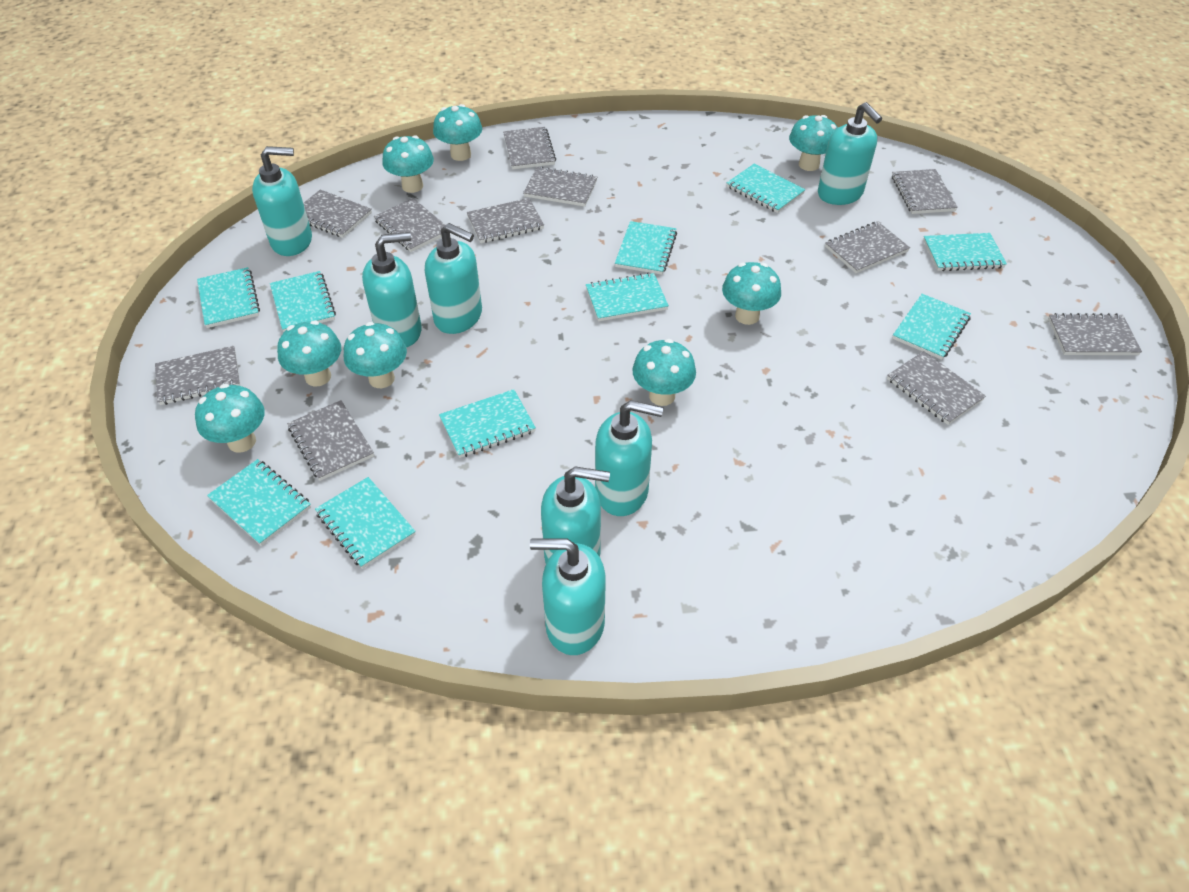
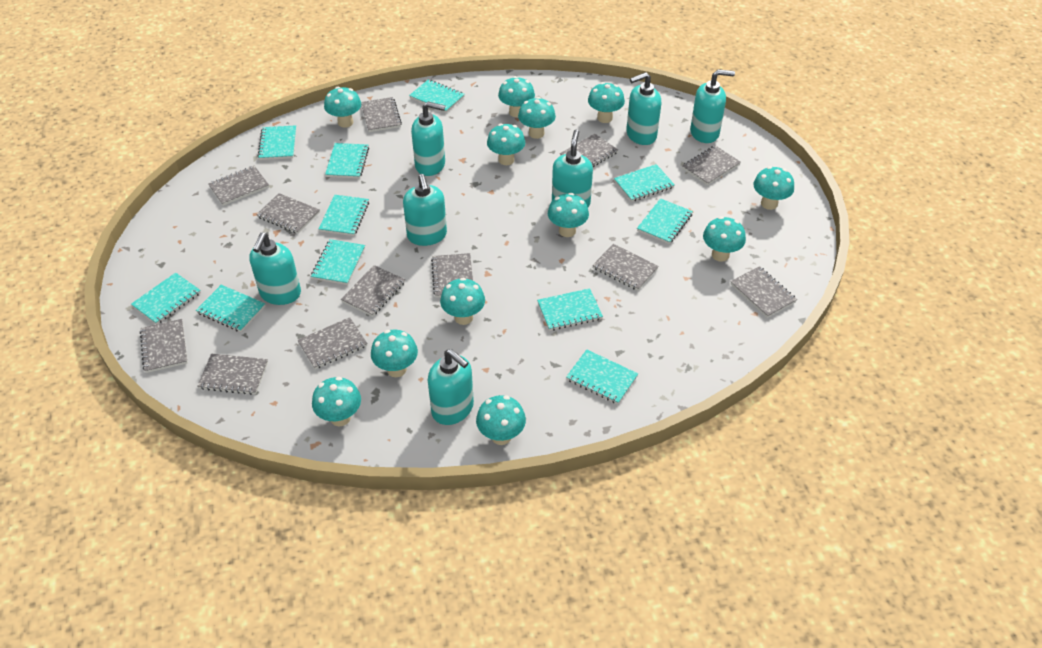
grey notebook: [155,346,240,405] [287,400,374,481] [303,190,372,238] [374,198,445,252] [467,198,544,243] [503,127,556,169] [523,166,597,207] [825,221,910,273] [887,351,986,425] [892,169,958,214] [1048,313,1142,355] = 11 -> [140,319,188,373] [197,353,268,395] [208,166,269,206] [256,193,320,234] [297,317,367,369] [341,265,405,317] [361,97,402,132] [431,253,473,298] [560,134,618,167] [592,244,659,291] [682,145,741,185] [730,266,797,318] = 12
turquoise mushroom: [195,384,265,453] [277,321,341,387] [344,322,407,388] [382,135,434,193] [433,104,482,161] [632,339,696,406] [722,262,781,325] [789,115,838,171] = 8 -> [312,377,361,426] [324,87,361,128] [371,330,418,377] [440,278,485,325] [476,395,526,445] [487,124,525,165] [498,76,535,117] [518,97,556,139] [548,193,589,237] [588,82,625,123] [703,216,746,262] [753,166,794,210] = 12
turquoise notebook: [197,267,260,328] [207,459,311,546] [270,271,336,332] [315,477,416,569] [439,389,536,458] [586,273,669,321] [615,221,677,275] [727,164,805,213] [892,294,971,360] [923,233,1007,271] = 10 -> [131,273,201,324] [196,285,265,332] [258,125,296,160] [311,239,365,285] [319,195,369,236] [325,143,369,179] [409,79,465,113] [537,288,603,331] [566,349,638,404] [614,164,675,202] [637,198,693,244] = 11

